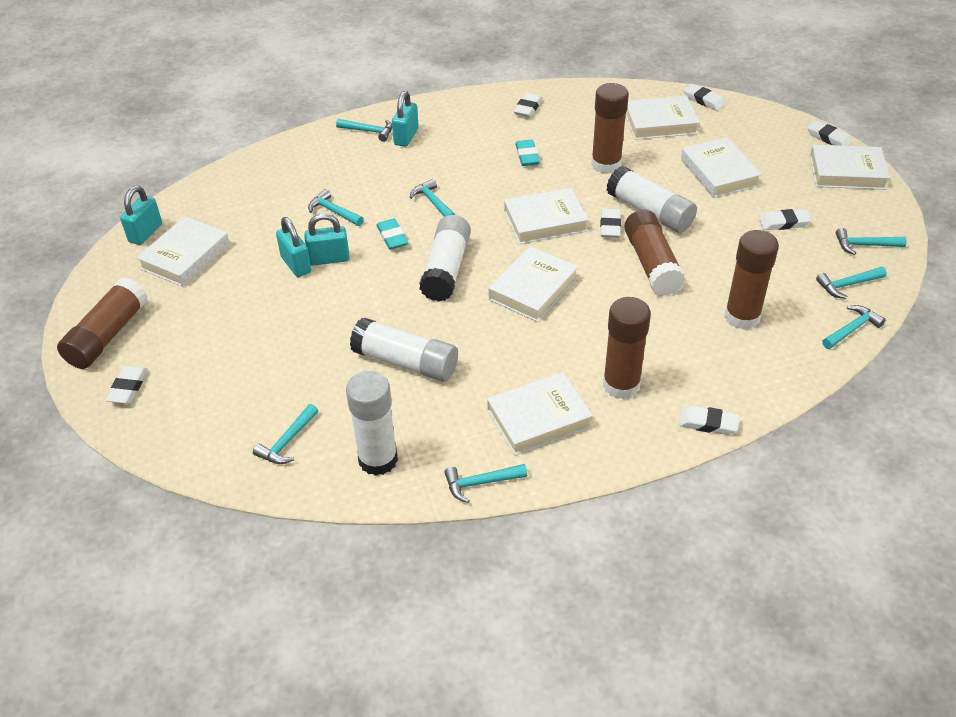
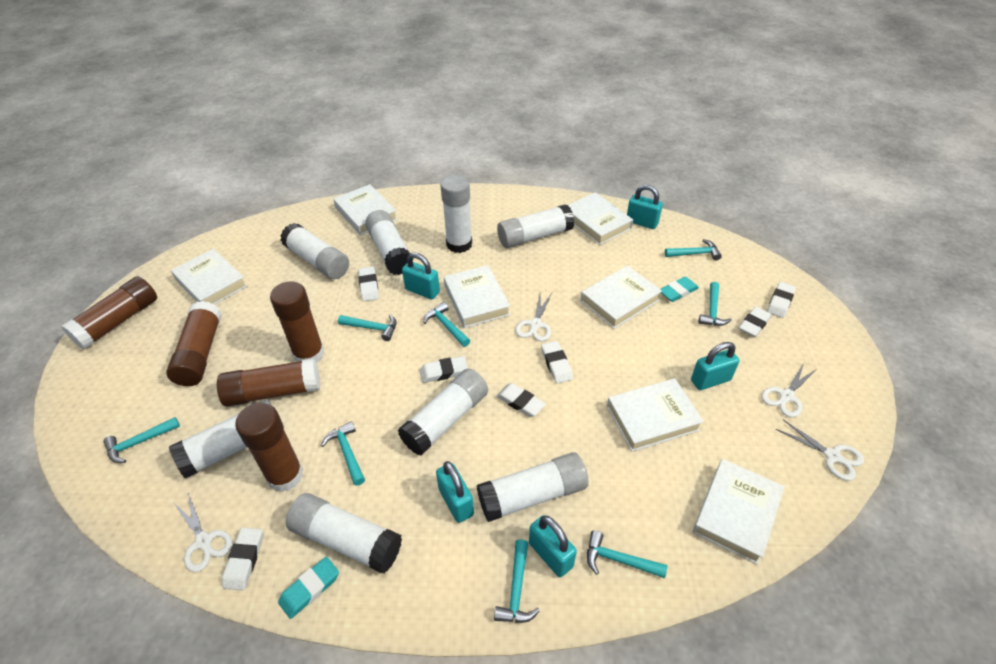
turquoise padlock: [120,186,162,245] [276,217,311,277] [304,213,350,265] [392,91,419,147] = 4 -> [402,252,440,299] [436,461,474,523] [529,515,577,577] [627,185,663,229] [691,342,739,390] = 5
white glue stick: [346,371,398,476] [350,318,458,381] [419,215,471,302] [607,166,697,233] = 4 -> [169,400,271,479] [280,223,349,279] [286,493,402,574] [365,210,410,275] [398,369,488,455] [440,175,472,253] [477,452,589,522] [497,204,575,248] = 8
white scissors: none = 0 -> [173,493,232,572] [515,293,552,341] [761,363,818,417] [776,419,864,481] = 4

